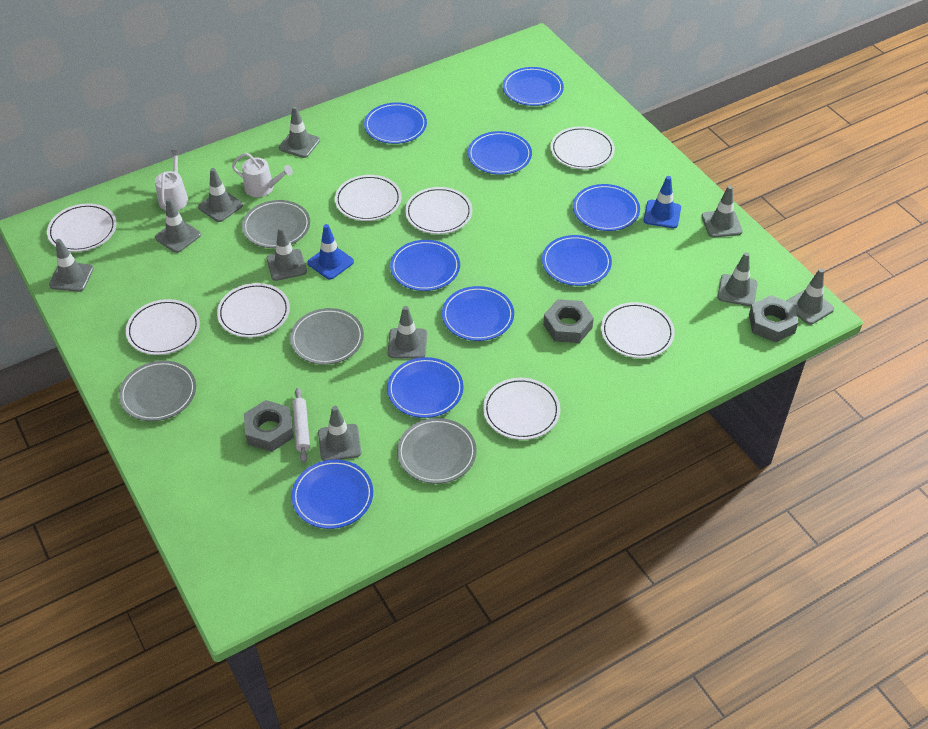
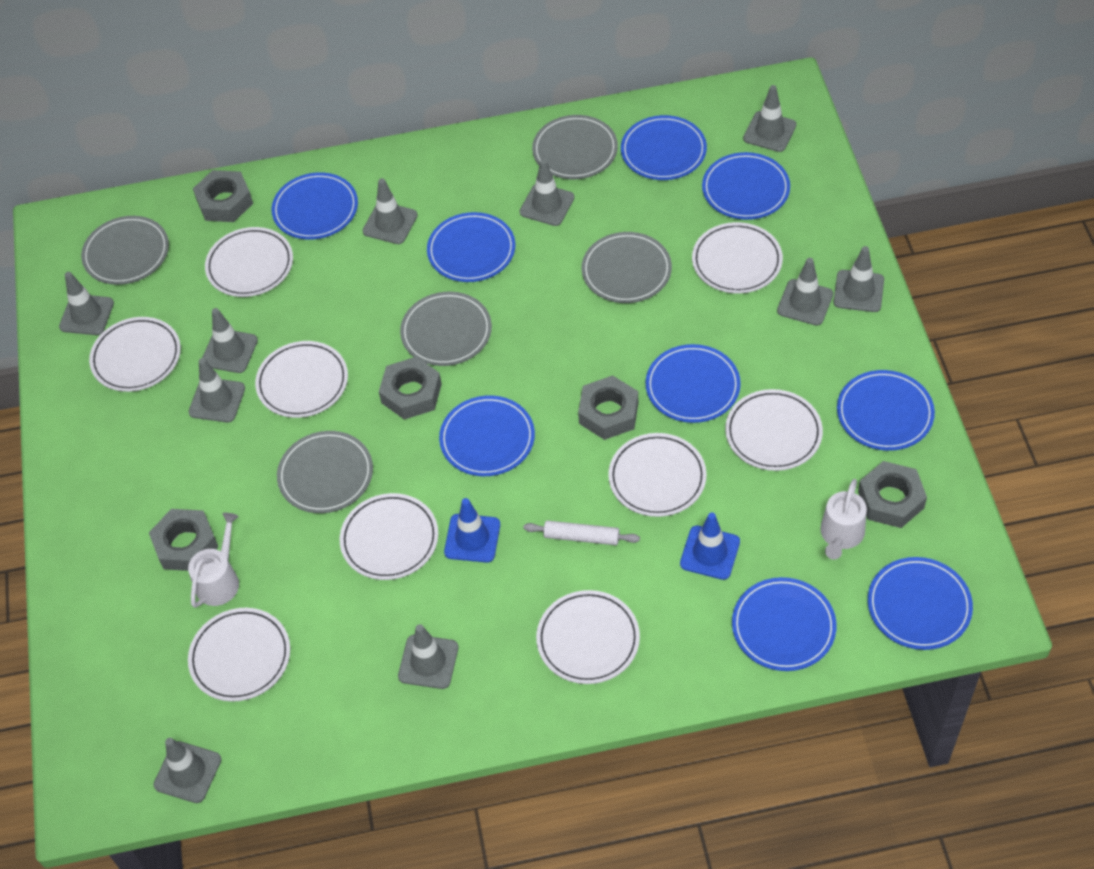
grey nut: [244,400,294,452] [543,299,594,343] [749,295,798,342] = 3 -> [149,509,218,571] [193,170,253,222] [379,357,442,420] [578,375,638,440] [858,461,927,528] = 5
grey plate: [119,360,196,421] [242,200,310,248] [290,308,364,365] [397,418,477,484] = 4 -> [81,216,169,285] [277,431,373,513] [400,292,492,366] [532,115,618,179] [582,232,672,303] = 5
white plate: [47,203,117,252] [126,299,200,355] [217,283,290,338] [335,175,401,221] [405,187,472,234] [483,378,560,440] [551,126,615,169] [601,302,675,358] = 8 -> [89,317,181,392] [188,608,290,702] [205,227,293,297] [255,341,348,418] [340,493,438,580] [536,590,640,684] [608,433,707,517] [692,222,783,294] [725,389,823,471] = 9

